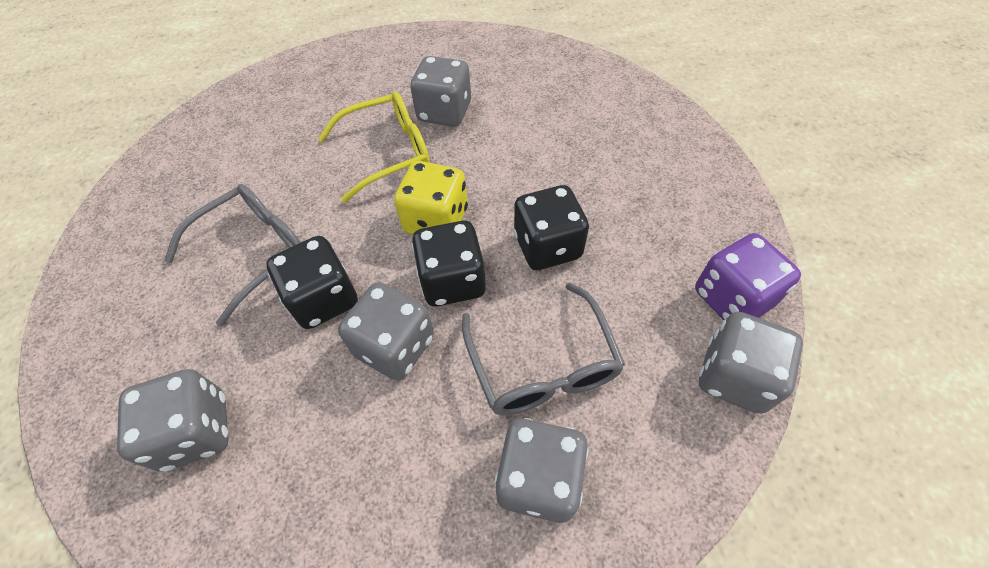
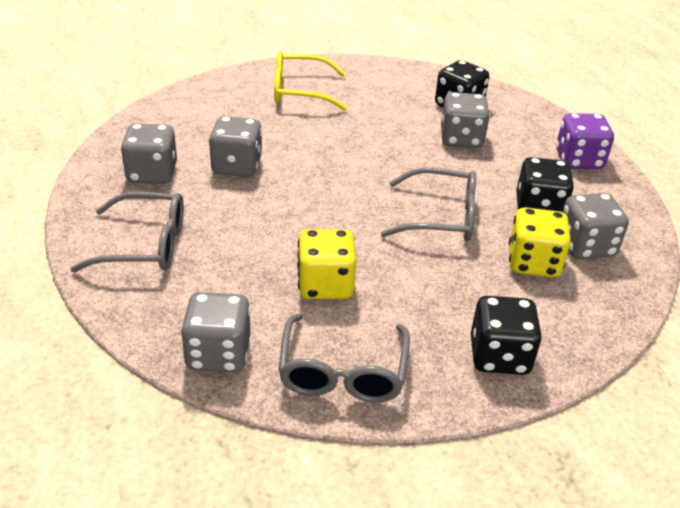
grey glasses: [165,184,301,326] [462,282,625,415] = 2 -> [70,191,184,273] [278,314,410,403] [381,168,476,241] = 3
yellow dice: [394,161,468,234] = 1 -> [297,229,356,299] [509,207,571,277] = 2

